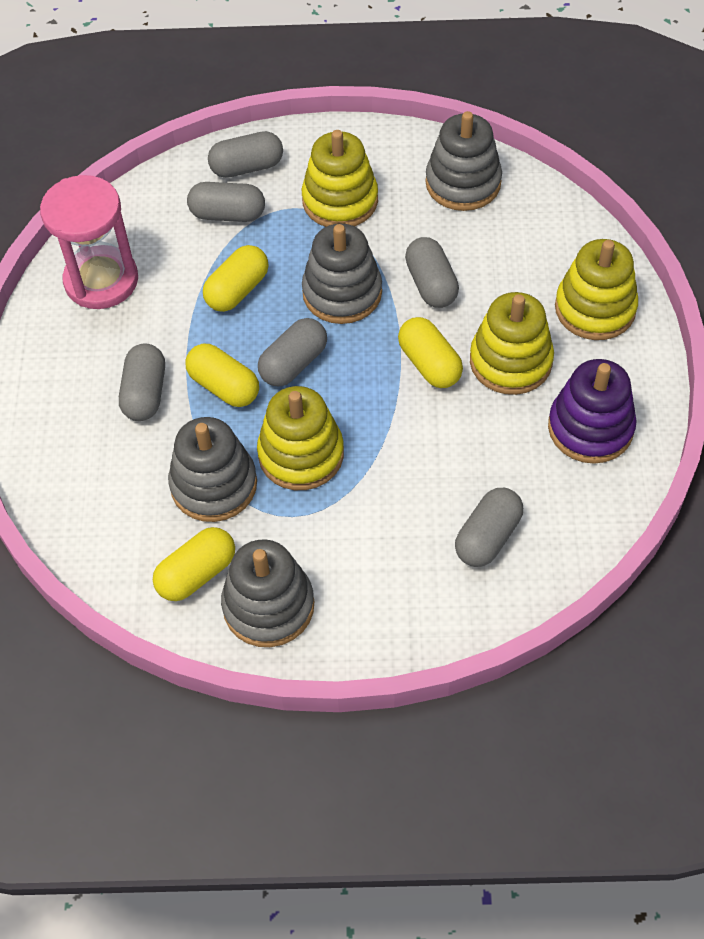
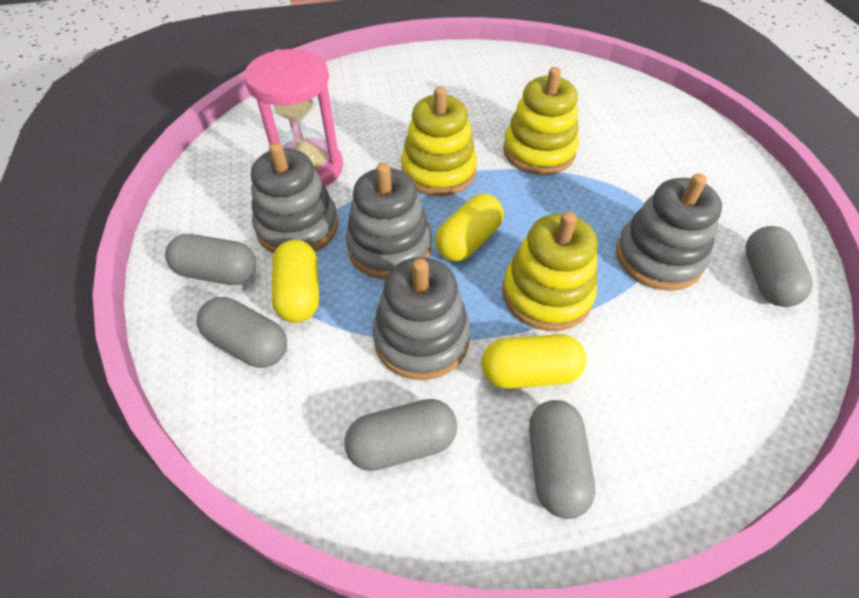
grey capsule: [119,343,165,421] [187,182,265,222] [208,131,283,178] [258,318,327,386] [405,237,459,308] [455,488,523,567] = 6 -> [165,234,256,285] [197,297,287,368] [344,399,457,471] [529,400,595,519] [745,226,813,307] = 5
purple stacking toy: [548,359,636,464] = 1 -> none = 0
yellow capsule: [153,527,235,601] [185,344,259,407] [203,245,269,312] [398,317,463,388] = 4 -> [272,240,319,323] [435,194,504,262] [481,334,587,389] = 3
yellow stacking toy: [257,386,344,490] [302,130,378,227] [470,292,554,395] [555,239,638,340] = 4 -> [401,86,477,196] [502,212,598,331] [503,67,579,175] = 3

